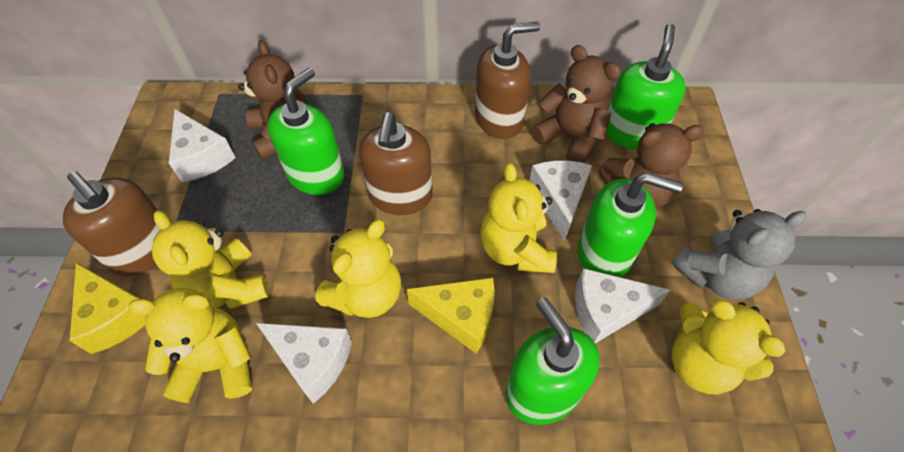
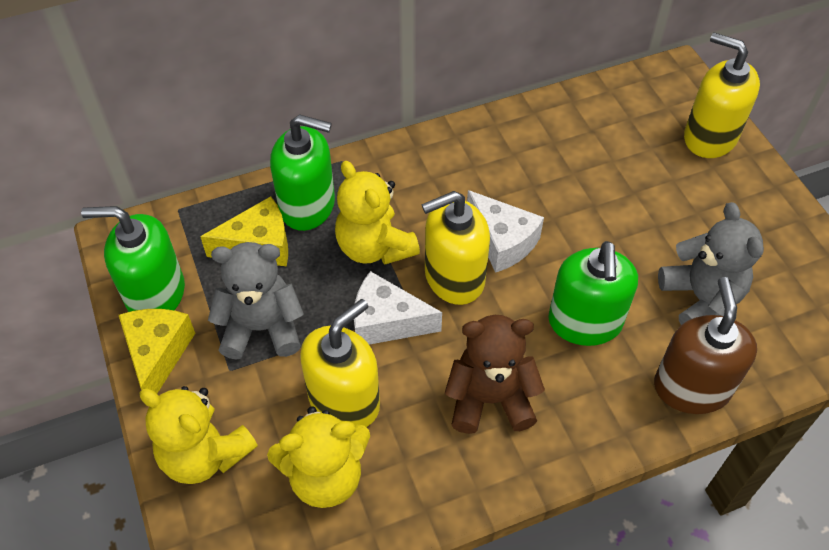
brown soap dispenser: [63,171,161,276] [359,112,433,215] [475,22,540,139] = 3 -> [654,277,757,414] = 1
brown teddy bear: [238,40,308,160] [531,45,621,163] [598,123,704,209] = 3 -> [445,315,545,434] = 1
green soap dispenser: [267,68,344,195] [505,297,600,425] [578,172,683,277] [606,24,686,150] = 4 -> [81,206,185,312] [270,114,335,231] [548,241,638,346] = 3
grey teddy bear: [671,209,806,300] = 1 -> [208,242,304,360] [658,202,764,325] = 2
white cheese: [169,109,236,182] [256,323,352,404] [529,161,592,242] [575,268,670,343] = 4 -> [354,271,442,345] [467,190,544,273] = 2
yellow soap dispenser: none = 0 -> [300,299,380,427] [421,191,490,305] [684,33,760,158] = 3
yellow teddy bear: [128,288,252,403] [152,210,269,309] [315,220,401,318] [480,163,557,273] [672,299,785,395] = 5 -> [139,386,258,484] [267,406,370,508] [335,161,420,265] = 3

